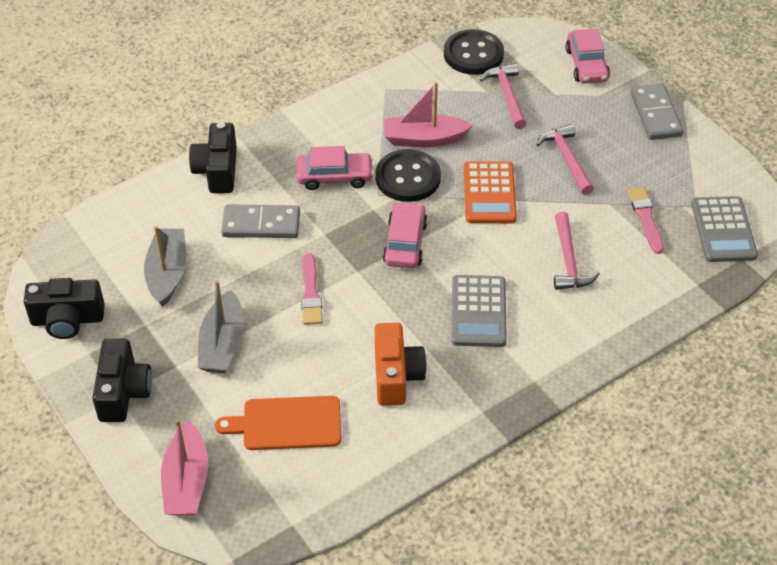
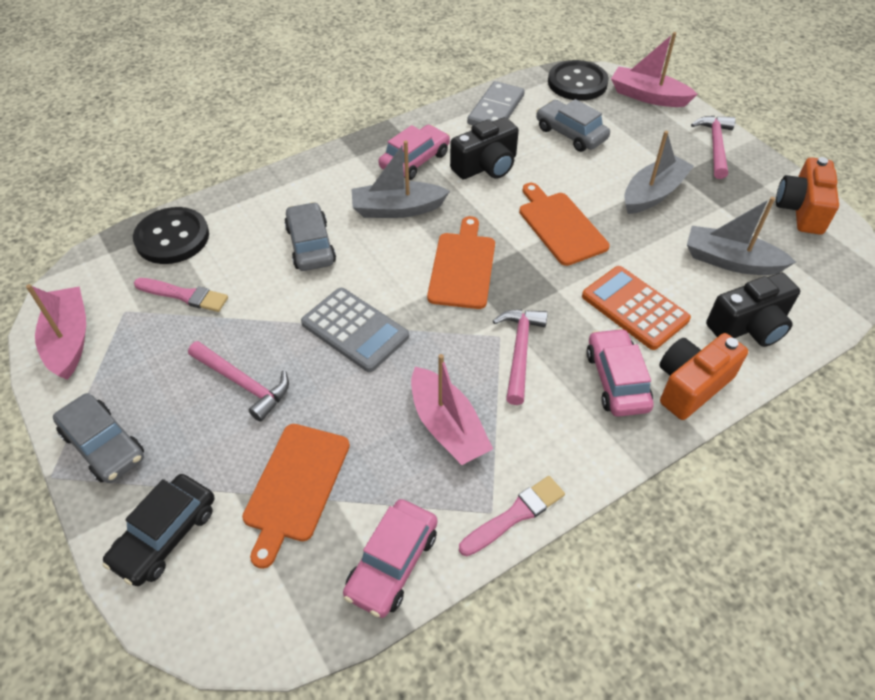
black camera: [24,278,105,339] [92,339,152,422] [189,122,237,193] = 3 -> [450,117,519,179] [706,273,800,347] = 2
black car: none = 0 -> [102,474,214,586] = 1
grey boat: [144,226,186,307] [198,280,244,373] = 2 -> [352,140,450,218] [624,131,694,214] [687,197,796,275] = 3
grey calculator: [452,275,507,347] [691,196,758,262] = 2 -> [301,288,409,372] = 1
grey car: none = 0 -> [53,393,144,483] [284,202,336,271] [536,99,610,152] = 3
grey domino: [221,204,300,238] [630,84,684,140] = 2 -> [467,81,525,125] = 1
orange camera: [375,323,427,406] = 1 -> [659,333,748,420] [776,157,839,235] = 2
orange cutting board: [215,396,341,450] = 1 -> [242,424,350,569] [427,216,495,309] [519,183,610,266] = 3
pink boat: [161,419,208,515] [384,82,473,147] = 2 -> [26,284,86,380] [411,354,493,465] [611,32,698,107] = 3

